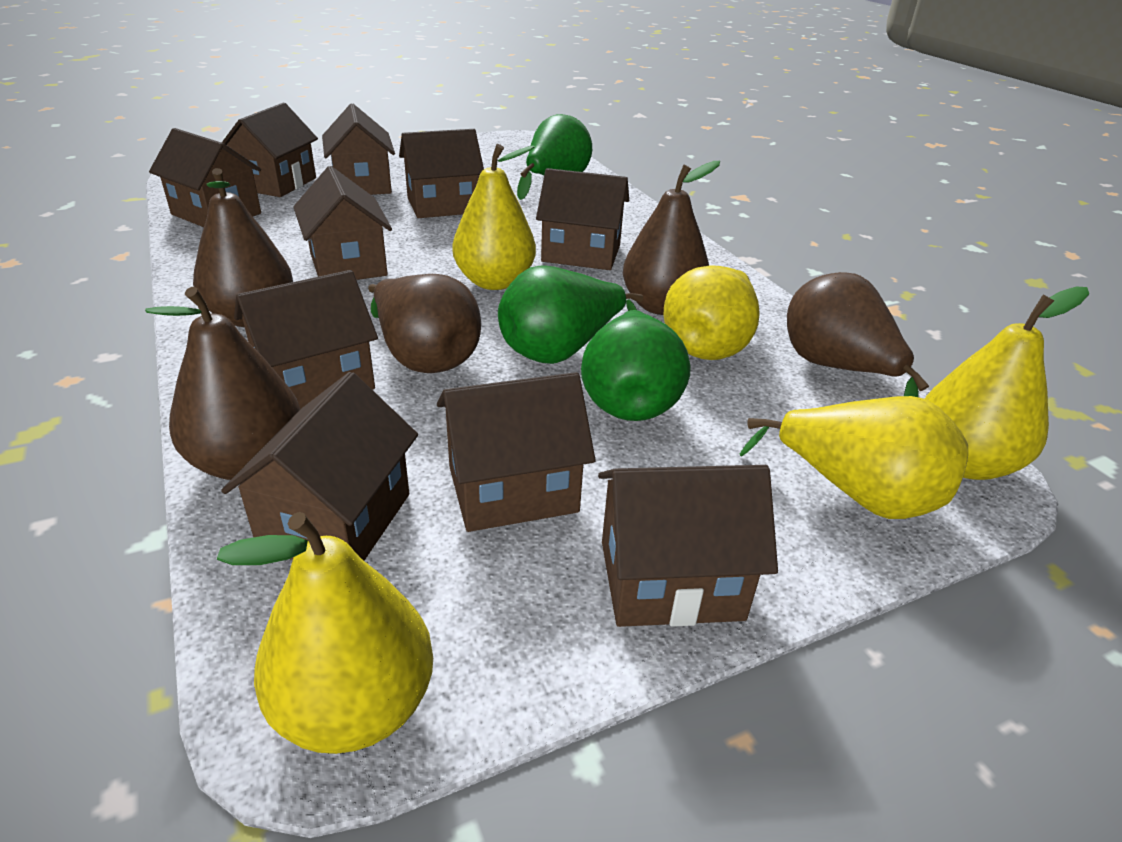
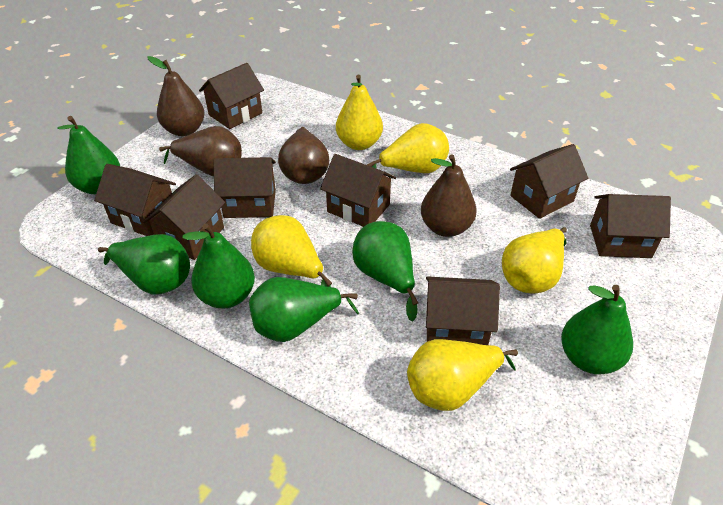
brown house: [149,128,261,227] [221,372,418,561] [222,103,318,197] [234,270,378,409] [293,166,392,280] [322,103,395,195] [399,129,484,218] [437,372,595,532] [536,168,629,270] [598,465,778,627] = 10 -> [94,164,176,236] [143,174,225,260] [199,63,264,129] [214,157,276,218] [320,154,396,227] [426,276,500,345] [510,144,588,219] [590,194,671,258] = 8
brown pear: [145,287,300,480] [193,168,293,327] [368,274,481,373] [623,161,720,315] [787,272,929,397] = 5 -> [147,56,205,136] [159,126,242,176] [278,127,329,184] [421,154,477,237] = 4
green pear: [498,265,643,364] [517,114,592,200] [581,310,691,421] = 3 -> [57,116,120,194] [98,234,190,294] [183,224,255,308] [249,277,359,342] [352,221,418,321] [561,285,633,374] = 6

